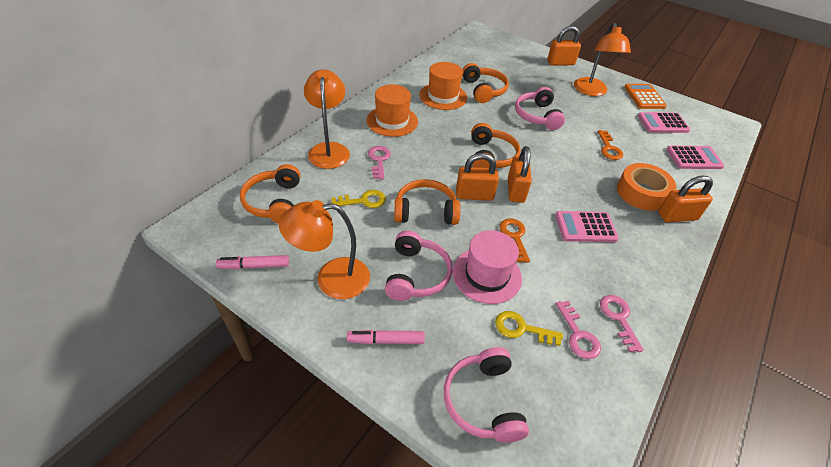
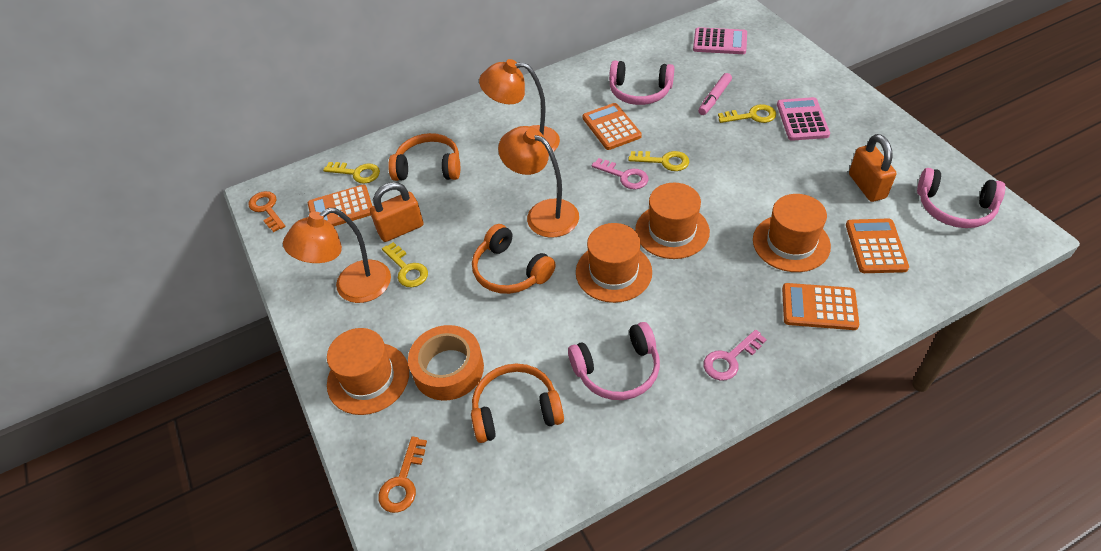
orange calculator: [624,84,667,109] = 1 -> [308,185,372,226] [583,103,642,150] [782,283,859,330] [846,219,909,273] = 4
orange hat: [366,84,418,137] [419,62,467,110] = 2 -> [327,328,409,415] [576,223,652,303] [635,183,710,259] [753,194,831,272] = 4
orange headphones: [240,164,300,223] [394,179,460,225] [462,63,509,103] [471,123,521,168] = 4 -> [388,133,460,181] [471,363,564,443] [472,224,555,294] = 3
orange padlock: [456,153,499,201] [508,146,532,203] [547,26,581,65] [659,175,713,222] = 4 -> [370,182,423,242] [849,134,897,202] = 2
pink calculator: [555,211,619,242] [638,112,690,133] [666,146,724,169] = 3 -> [693,27,747,54] [777,97,830,141] = 2
pink hat: [452,230,522,304] = 1 -> none = 0
pink key: [368,146,391,179] [556,301,601,359] [600,295,644,352] = 3 -> [591,158,649,189] [703,330,767,381] = 2
pink marker: [216,255,289,269] [347,330,425,344] = 2 -> [698,73,732,115] = 1
yellow key: [331,190,386,208] [495,311,563,346] = 2 -> [323,162,380,183] [382,242,428,287] [628,151,689,171] [718,104,776,123] = 4

